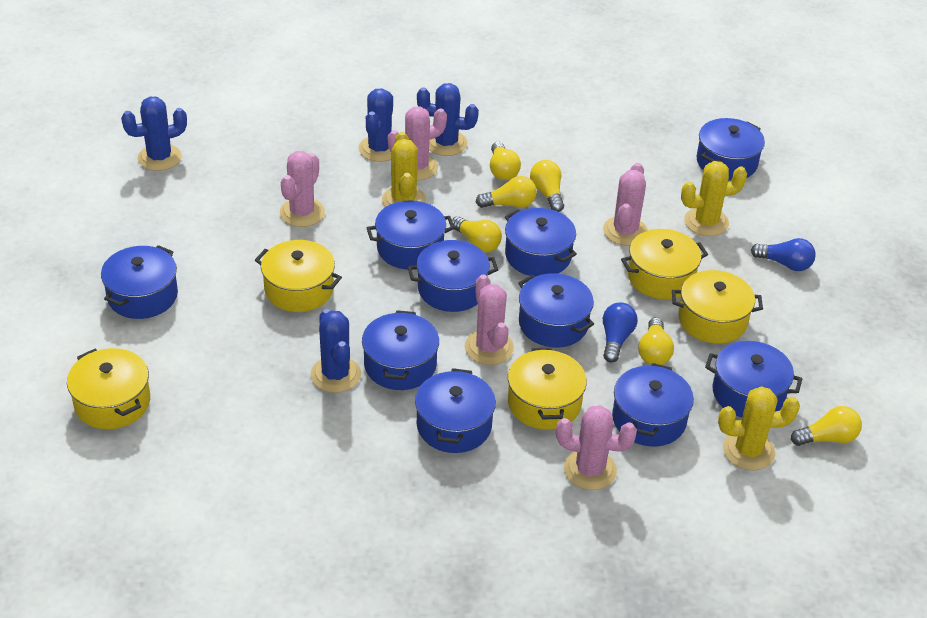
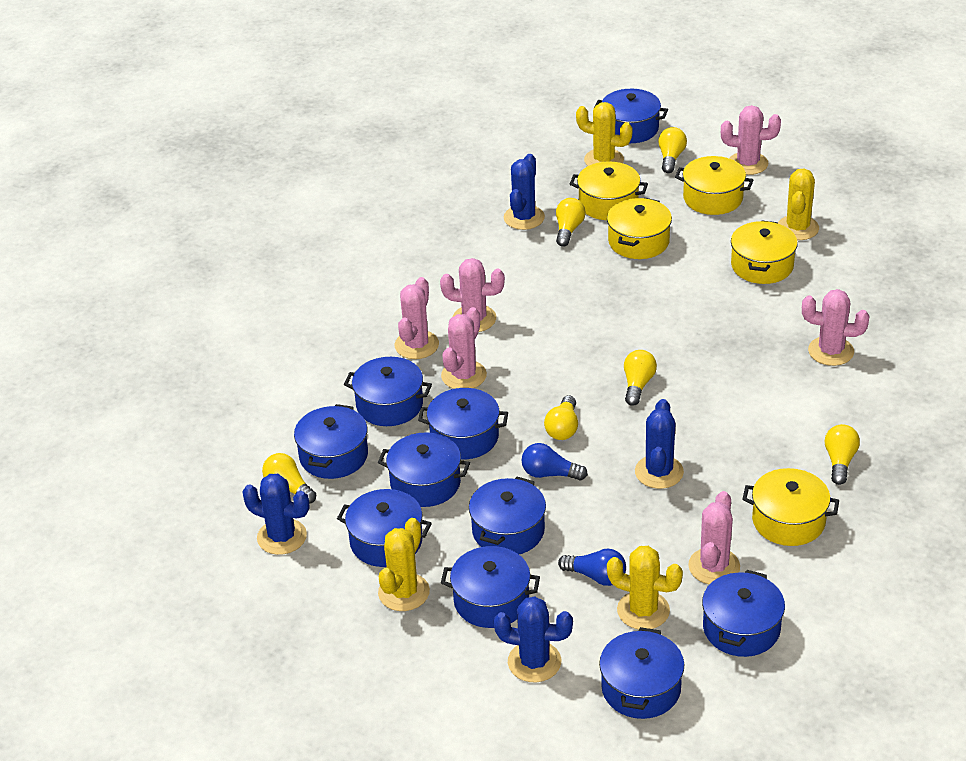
pink cactus: [280,151,325,227] [388,107,447,180] [464,274,514,365] [556,405,637,490] [603,163,648,246] = 5 -> [394,277,439,359] [440,258,505,332] [441,307,487,389] [688,491,740,585] [721,105,781,175] [802,289,869,366] = 6
yellow cactus: [382,132,426,207] [681,161,747,236] [718,386,800,471] = 3 -> [378,518,430,611] [576,102,633,166] [607,546,683,629] [778,168,819,240] = 4

